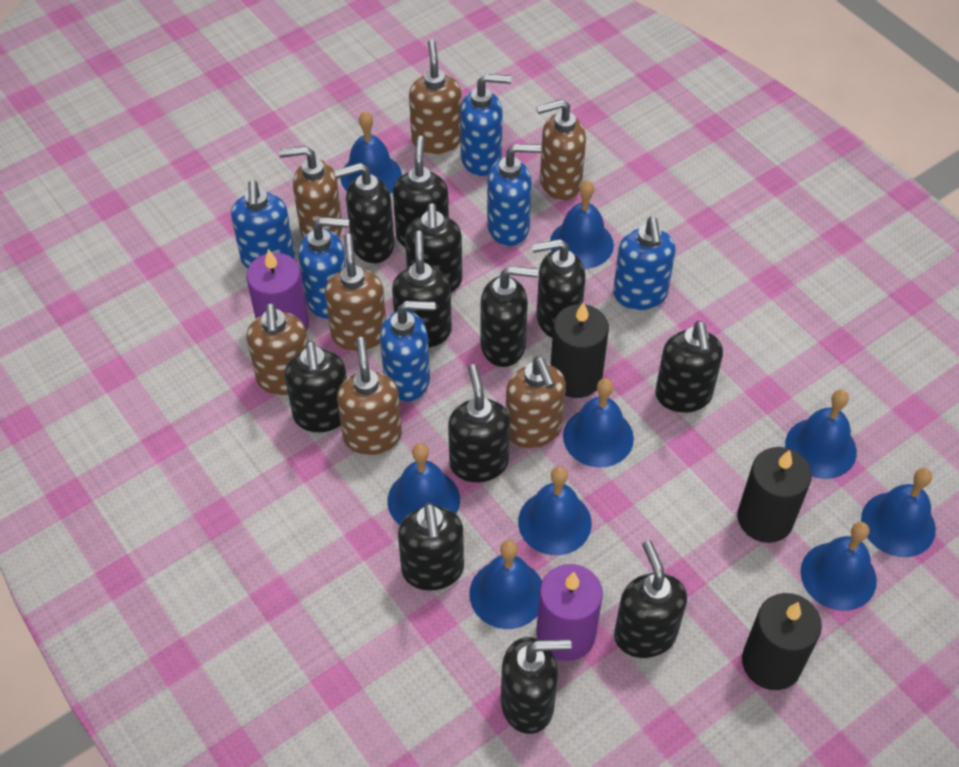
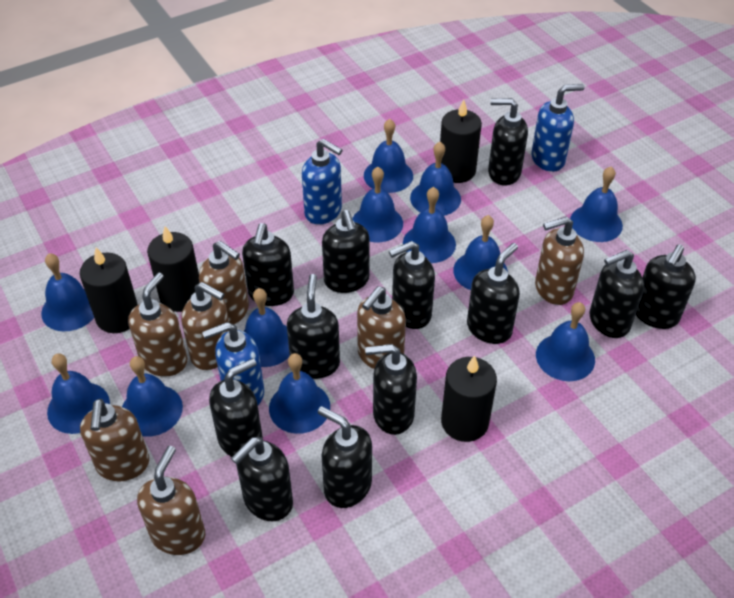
black candle: [550,302,609,398] [737,447,812,543] [742,593,822,690] = 3 -> [80,248,138,333] [147,226,200,312] [440,100,482,183] [441,355,497,442] = 4
blue bell: [340,111,402,194] [388,443,460,525] [469,540,542,629] [518,466,592,555] [550,180,614,269] [563,378,634,468] [785,390,857,479] [801,522,877,611] [861,468,936,557] = 9 -> [41,253,94,331] [47,354,110,434] [122,356,183,437] [243,288,290,367] [269,353,330,434] [352,167,403,242] [364,119,413,193] [403,187,456,263] [410,142,461,216] [453,215,508,290] [536,302,595,381] [570,166,623,242] = 12
blue soap dispenser: [231,180,295,269] [298,217,349,319] [380,301,436,402] [460,74,511,176] [487,144,542,246] [613,217,676,310] = 6 -> [202,322,264,405] [302,139,342,225] [531,84,584,172] = 3
purple candle: [246,249,309,331] [536,564,603,661] = 2 -> none = 0

